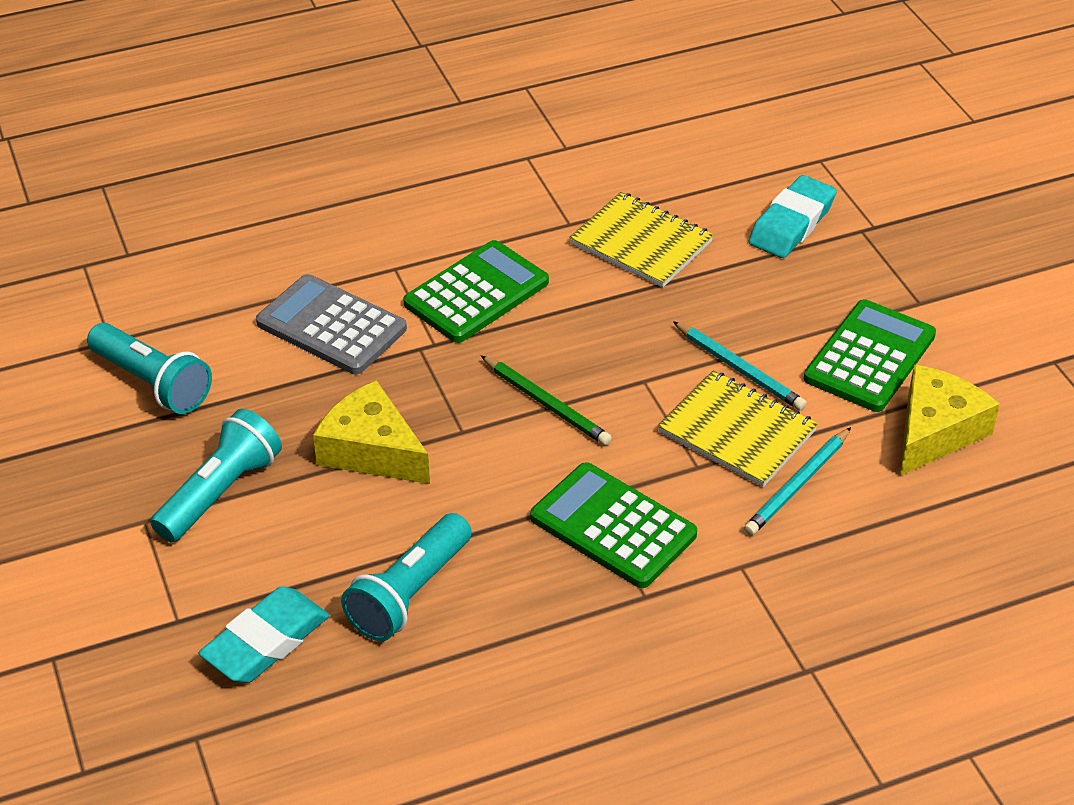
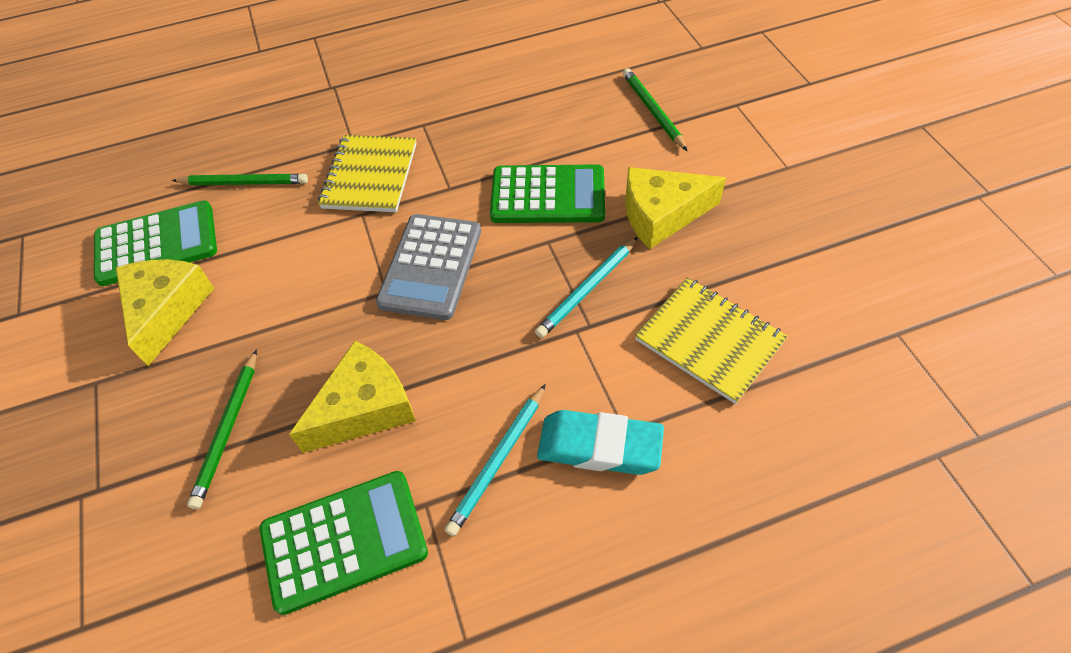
green pencil: [481,356,612,446] = 1 -> [172,174,308,185] [187,349,257,509] [623,68,687,151] = 3
turquoise eraser: [199,586,329,683] [748,175,837,258] = 2 -> [537,410,664,475] = 1
turquoise flashlight: [87,323,212,414] [150,409,282,542] [341,513,472,641] = 3 -> none = 0
yellow cheese: [313,380,430,484] [900,364,1000,476] = 2 -> [116,259,214,366] [289,341,416,453] [625,167,726,249] = 3

